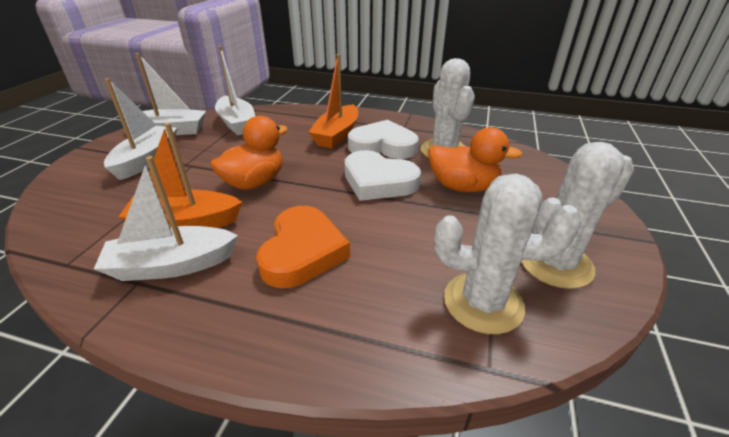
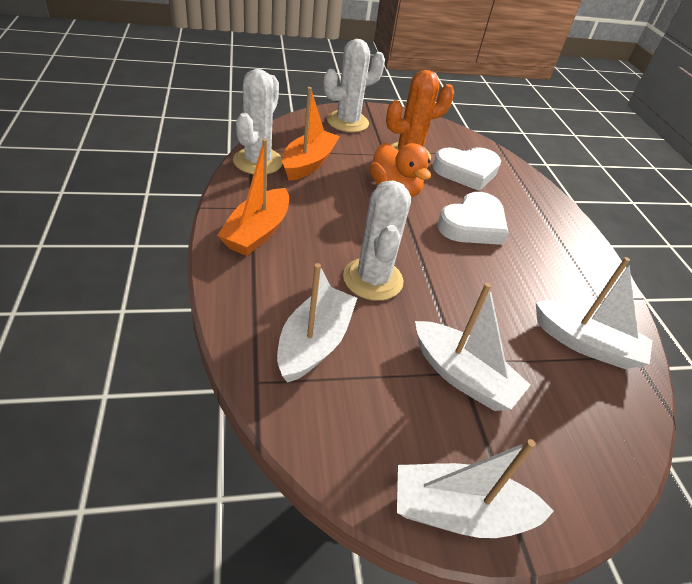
orange cactus: none = 0 -> [386,70,454,161] = 1
orange duck: [210,116,288,190] [428,127,523,192] = 2 -> [370,143,431,198] = 1
orange heart: [256,206,350,288] = 1 -> none = 0

